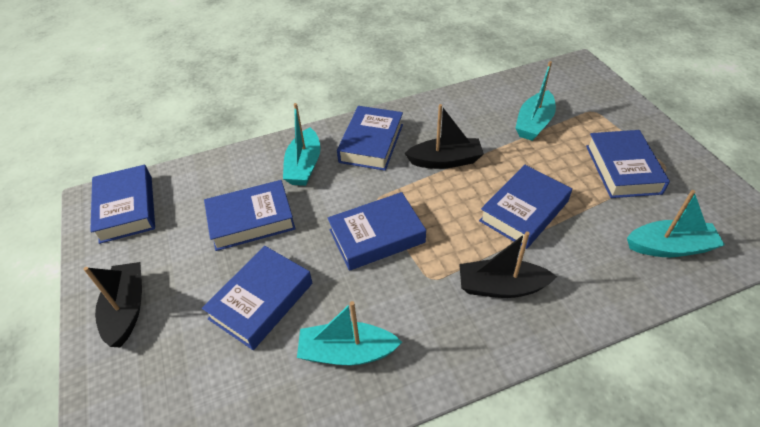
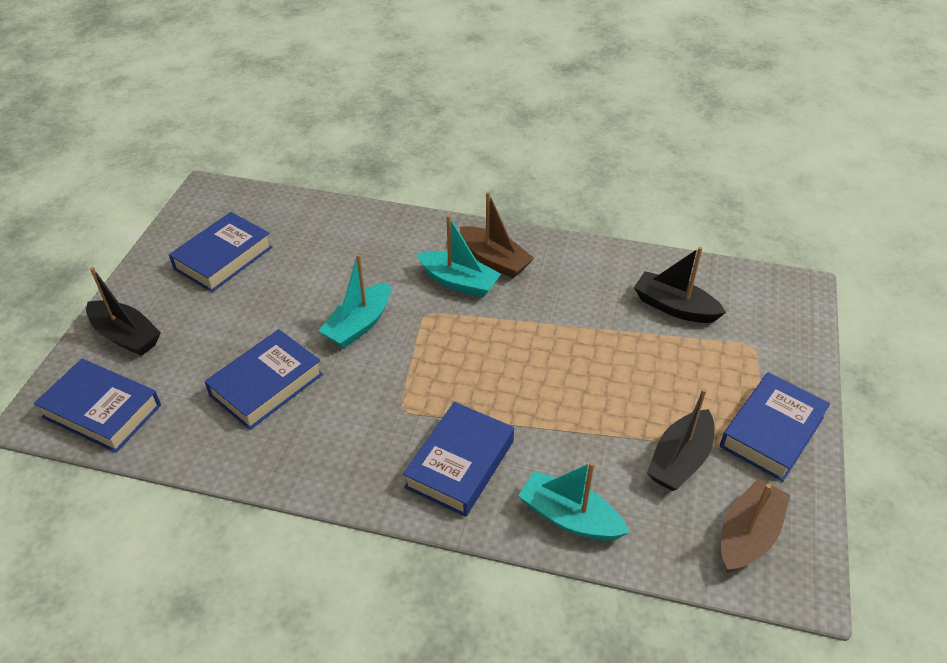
blue book: [90,165,155,244] [202,246,312,350] [204,180,296,251] [328,192,426,271] [337,106,403,171] [479,165,572,249] [586,130,670,198] = 7 -> [34,359,161,453] [169,212,272,292] [204,329,323,430] [403,402,514,517] [720,372,830,482] = 5
brown boat: none = 0 -> [460,192,534,278] [721,478,790,573] = 2
turquoise boat: [283,103,321,186] [297,301,402,365] [515,61,556,141] [627,190,725,257] = 4 -> [319,254,391,348] [417,215,501,298] [518,462,630,541] = 3

